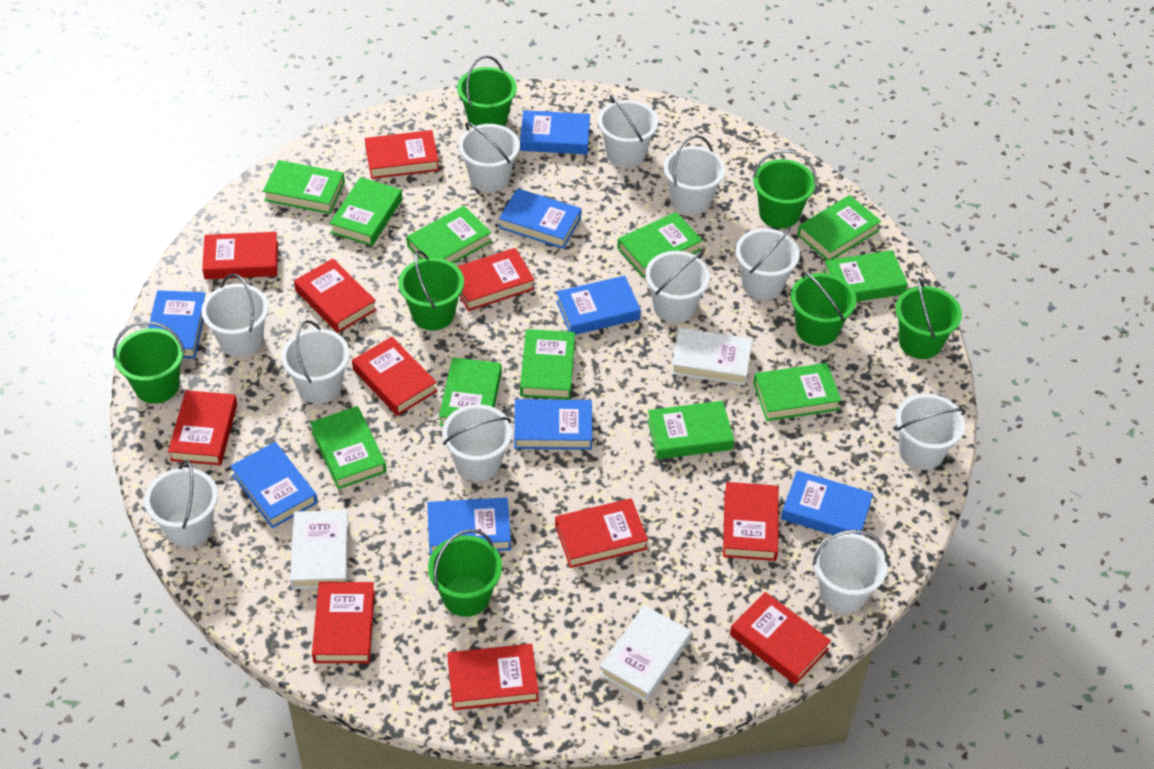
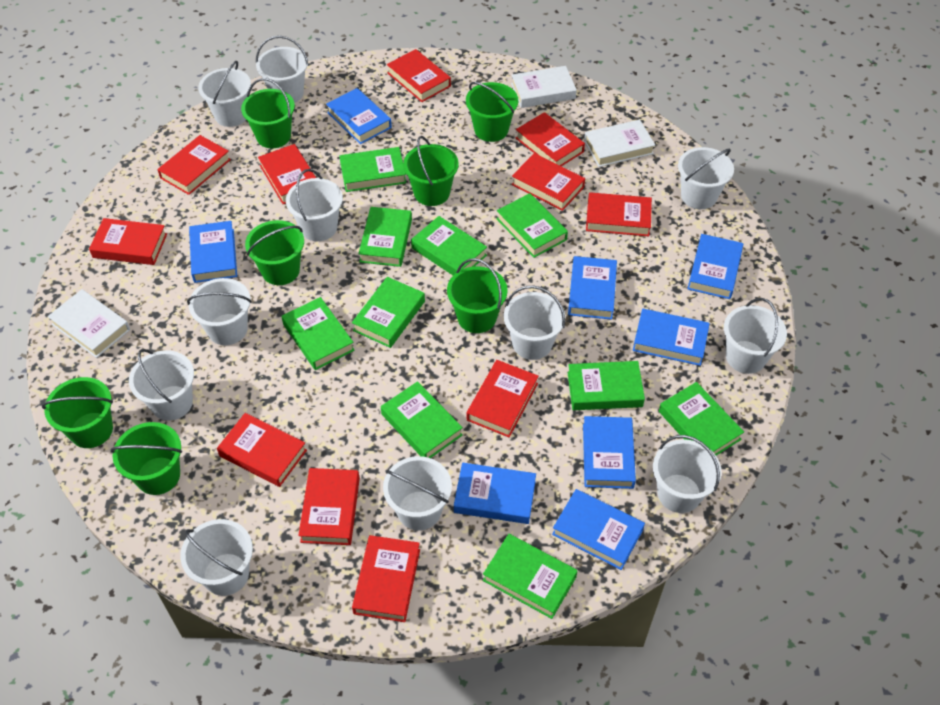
green book: [263,160,345,214] [310,406,386,489] [329,177,402,246] [407,206,492,263] [439,357,502,426] [520,329,575,400] [617,212,702,278] [647,401,734,459] [753,363,841,421] [797,195,881,260] [823,250,908,302] = 11 -> [282,297,355,370] [340,147,406,192] [352,277,425,348] [358,207,412,267] [381,381,463,458] [411,216,487,275] [483,534,578,619] [497,193,568,258] [567,361,645,410] [659,382,744,456] = 10

